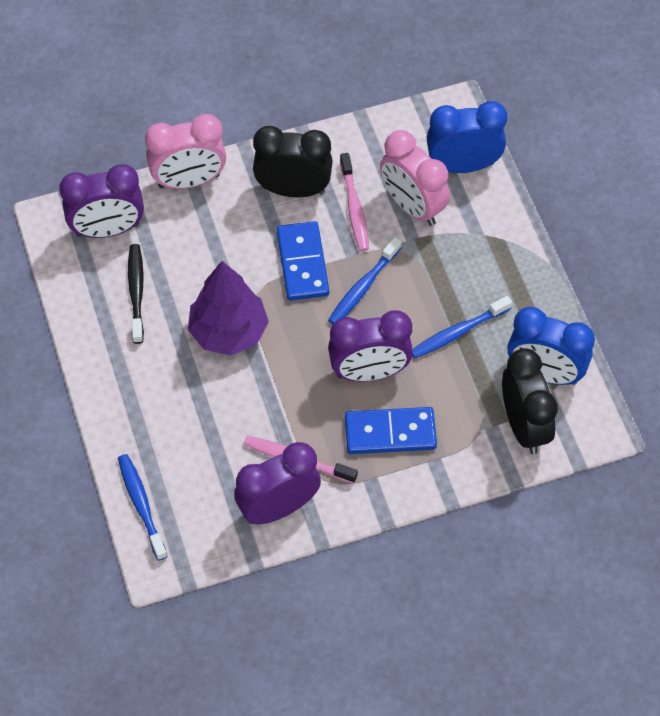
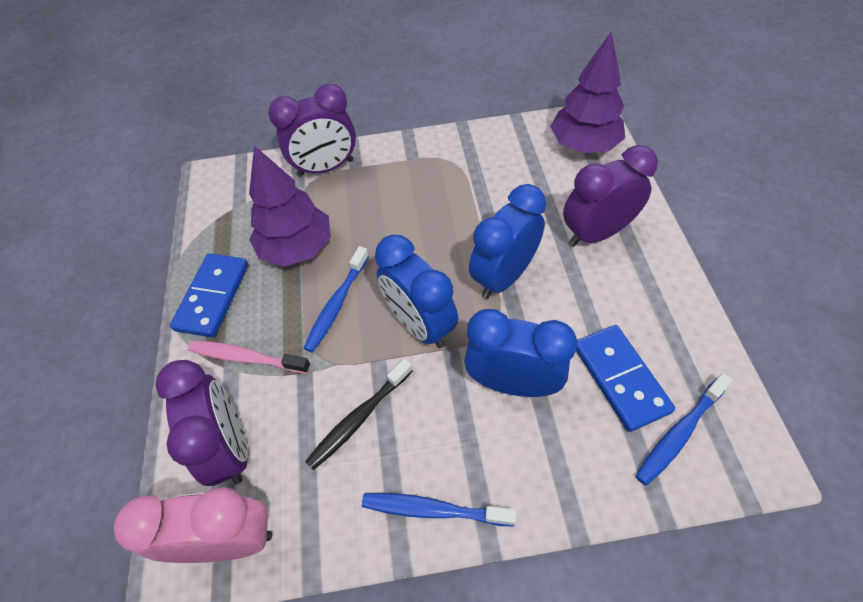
black clock: [253,126,333,197] [502,348,558,454] = 2 -> none = 0
blue clock: [427,101,507,173] [508,307,595,385] = 2 -> [375,235,458,348] [464,309,577,397] [469,184,546,299] = 3
pink clock: [145,114,226,189] [380,130,450,226] = 2 -> [114,487,272,563] = 1
pink toothbrush: [244,436,358,484] [340,153,369,251] = 2 -> [188,341,310,374] = 1
purple tree: [188,261,269,355] = 1 -> [249,145,331,267] [550,31,625,153] = 2

